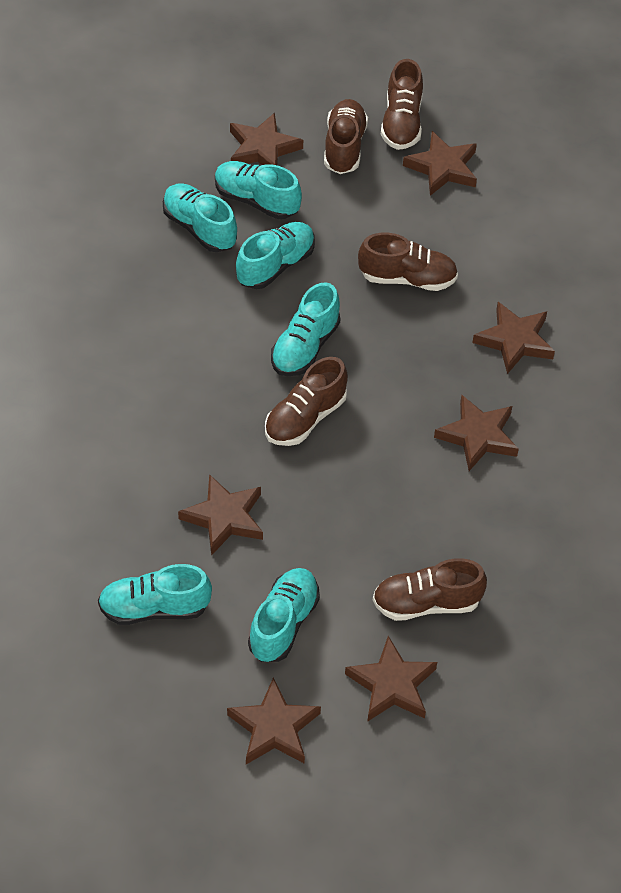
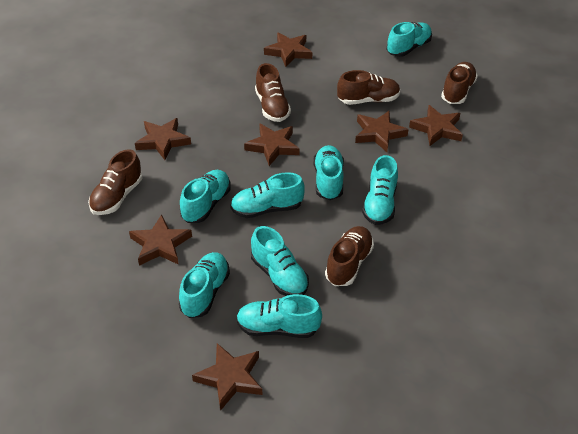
turquoise shoe: [98,564,212,625] [163,183,237,252] [215,161,302,219] [236,222,315,289] [248,568,320,662] [271,282,340,376] = 6 -> [179,252,230,318] [180,170,231,223] [230,172,305,218] [236,294,322,338] [251,226,309,296] [313,145,344,200] [362,155,398,225] [387,22,432,57] = 8

